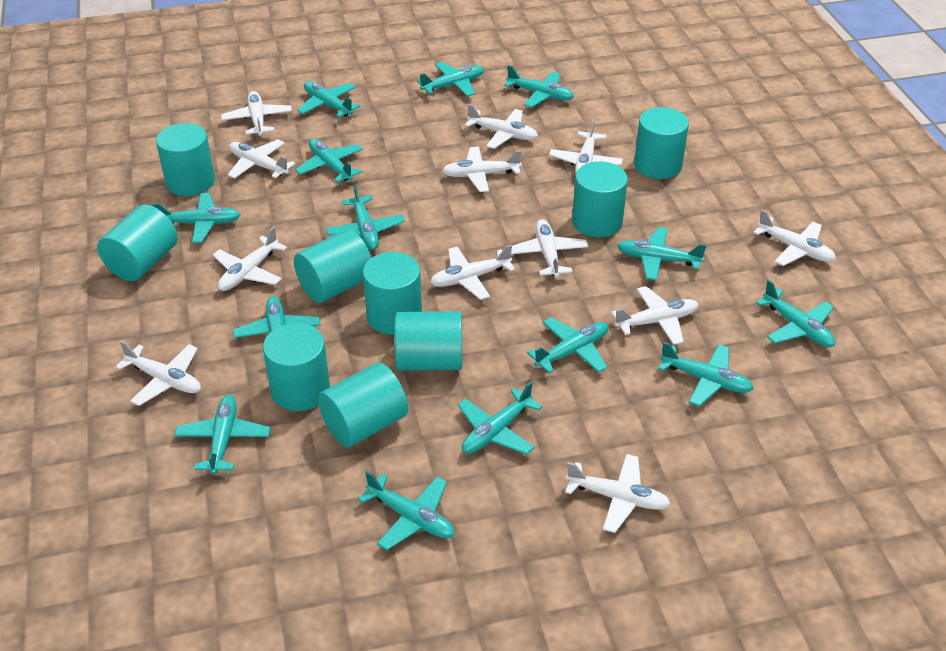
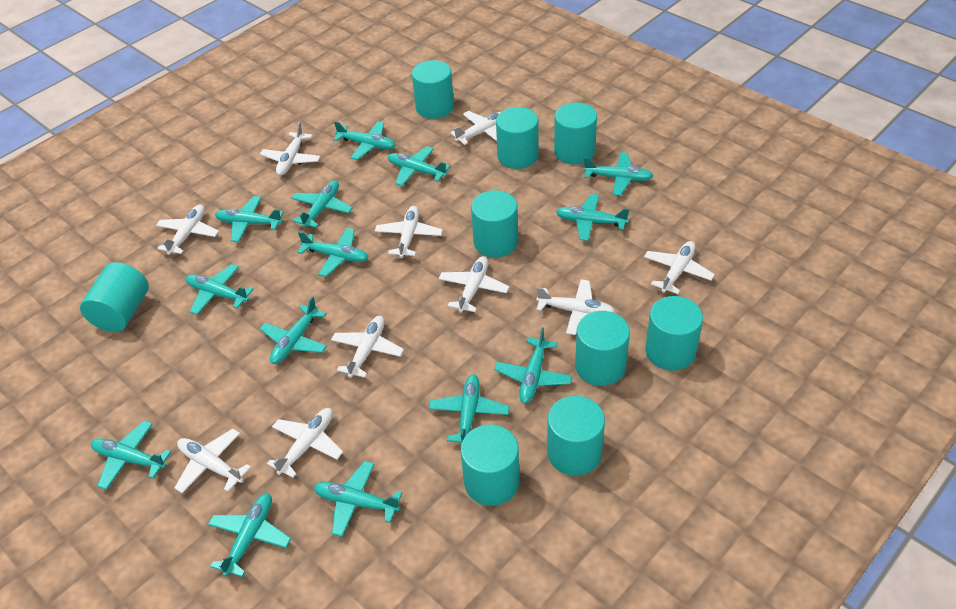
white plane: [115,341,201,406] [213,226,287,291] [221,91,292,136] [228,139,296,179] [430,245,515,300] [442,147,522,192] [465,104,538,149] [511,219,588,278] [549,119,623,174] [565,454,671,533] [611,286,699,345] [753,210,836,266] = 12 -> [156,205,219,255] [175,429,251,493] [260,122,321,176] [267,408,343,478] [331,316,404,378] [375,206,443,258] [439,256,509,313] [450,111,500,145] [536,279,615,335] [644,241,715,294] = 10

